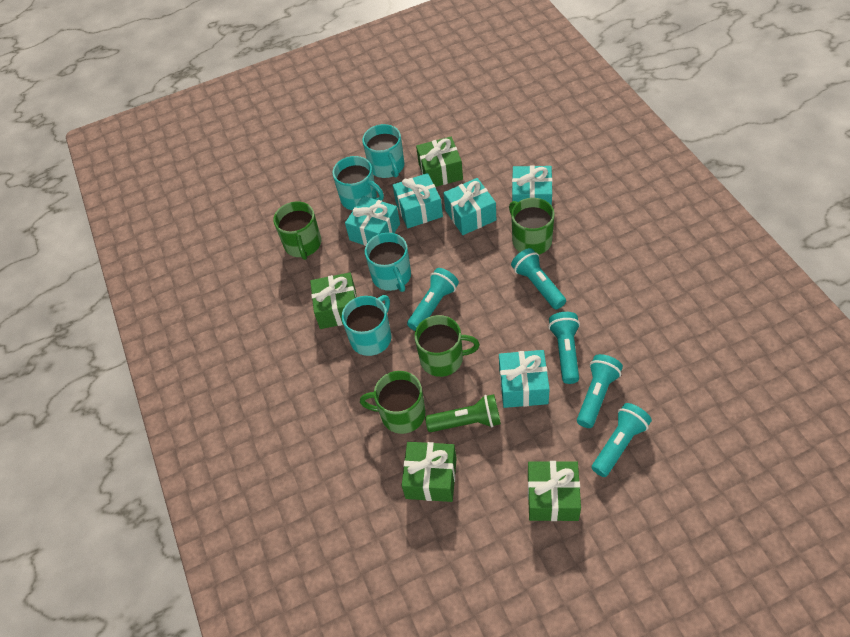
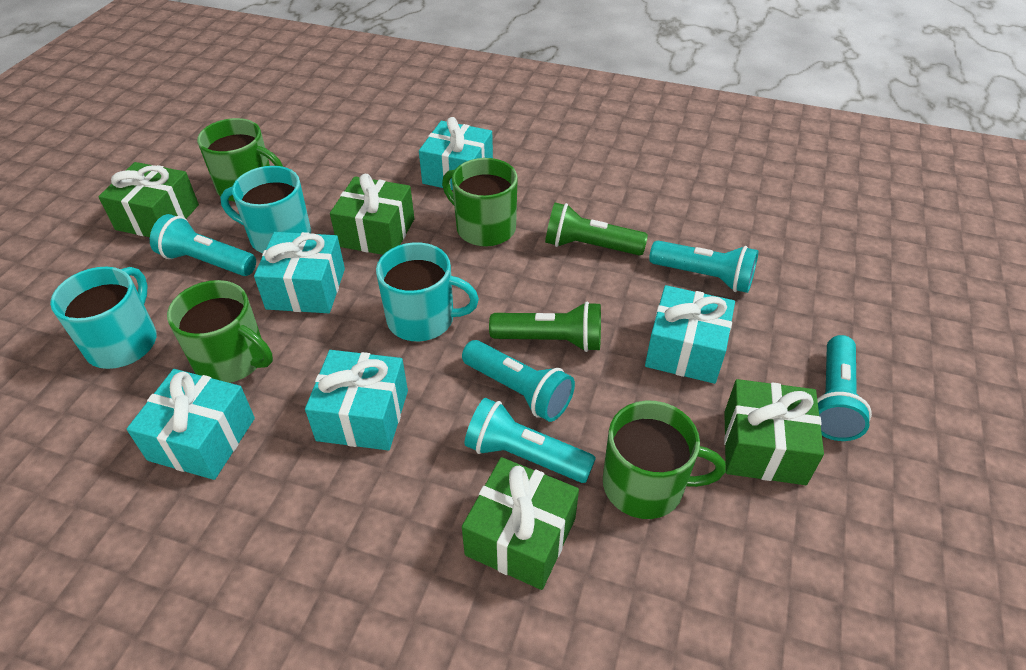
green flashlight: [425,394,501,432] = 1 -> [489,302,601,352] [545,203,648,255] = 2
turquoise mug: [332,156,384,210] [342,295,391,356] [362,124,405,178] [365,233,411,292] = 4 -> [50,267,157,369] [220,166,311,253] [376,242,479,341] = 3

